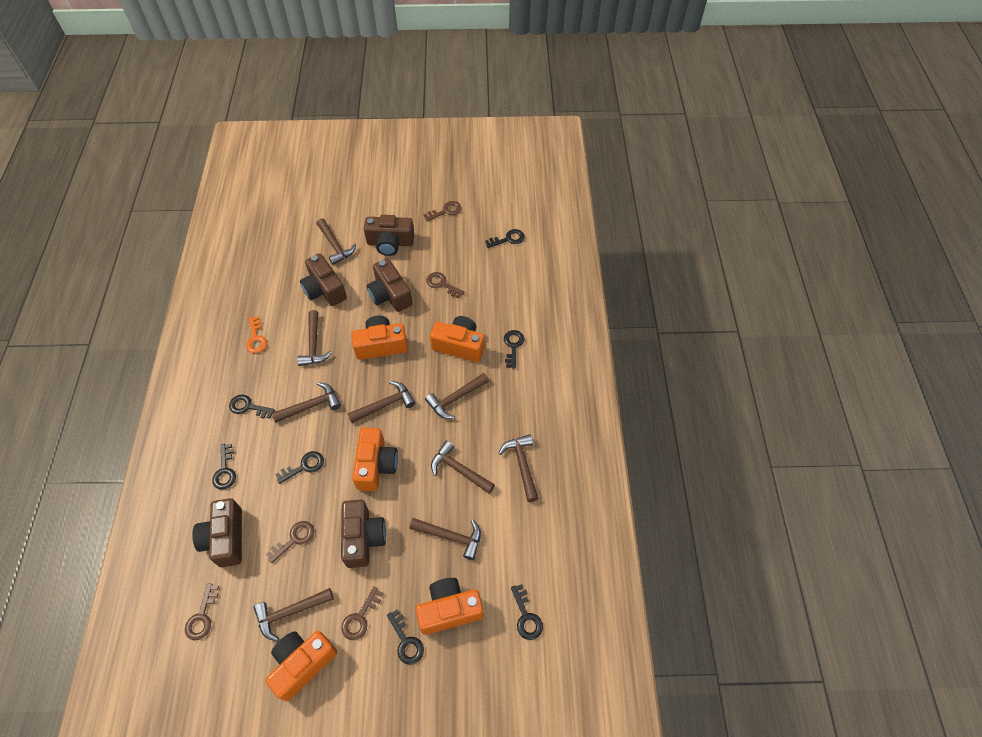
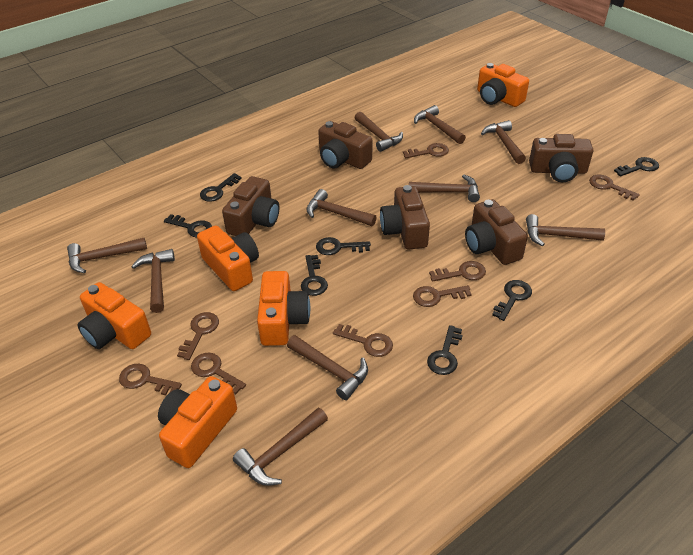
brown hammer: [254,588,334,641] [272,382,341,423] [297,310,332,366] [317,218,356,265] [347,381,415,423] [409,518,481,560] [425,373,489,419] [431,441,495,494] [499,434,539,502] = 9 -> [67,238,147,273] [131,249,175,313] [233,408,328,486] [287,335,368,400] [306,189,377,226] [355,112,403,152] [409,175,480,202] [414,105,466,144] [481,120,526,164] [526,214,605,246] = 10
brown key: [185,583,219,640] [266,521,314,563] [341,587,383,640] [424,201,461,221] [426,272,465,298] = 5 -> [119,364,182,395] [177,312,219,360] [191,353,246,394] [333,324,393,357] [403,143,449,158] [413,285,472,307] [429,261,486,282] [589,175,640,201] = 8
orange key: [246,316,267,353] = 1 -> none = 0

